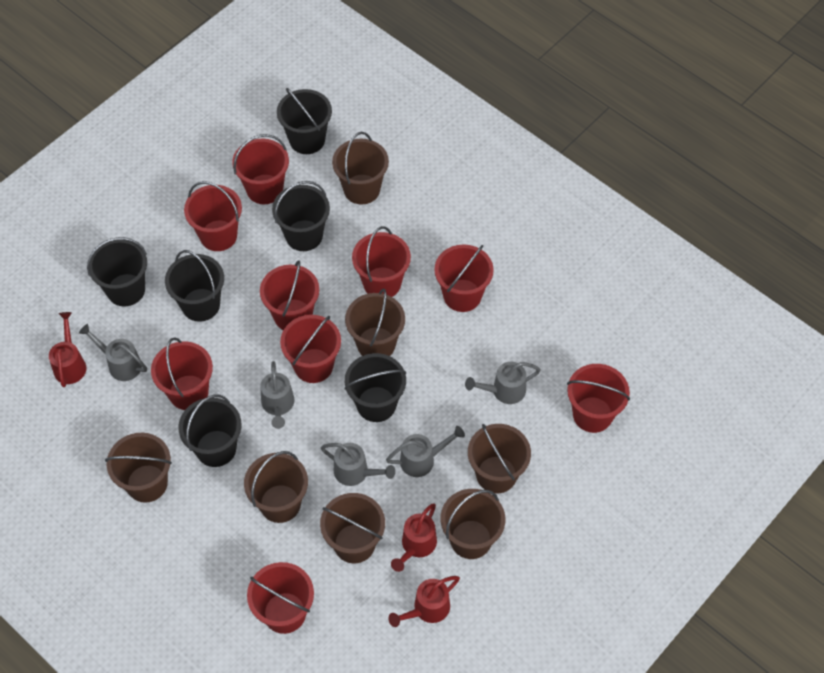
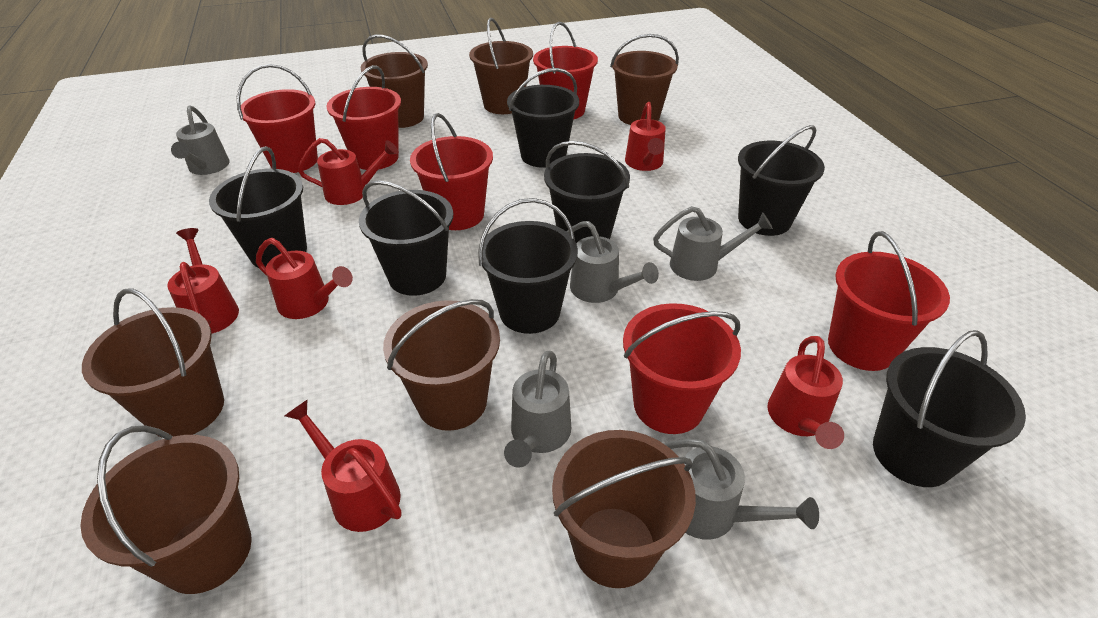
black bucket: [87,237,147,306] [165,250,224,322] [178,394,242,467] [272,181,330,251] [277,88,332,154] [344,353,406,422] = 6 -> [209,146,307,268] [359,180,453,296] [478,198,578,334] [507,68,579,168] [544,141,630,243] [738,125,825,236] [873,330,1026,487] = 7
red bucket: [151,337,213,410] [184,181,242,251] [232,134,289,204] [247,562,314,634] [260,260,319,330] [280,315,341,383] [352,226,411,297] [434,244,494,312] [567,364,630,433] = 9 -> [236,64,318,173] [326,65,401,170] [410,113,493,230] [533,22,598,119] [623,303,741,434] [828,231,950,371] = 6
red watering can: [49,312,86,387] [388,576,460,627] [391,504,437,572] = 3 -> [167,228,239,333] [256,238,353,319] [285,400,402,532] [298,138,399,205] [625,102,666,171] [767,336,844,449] = 6

